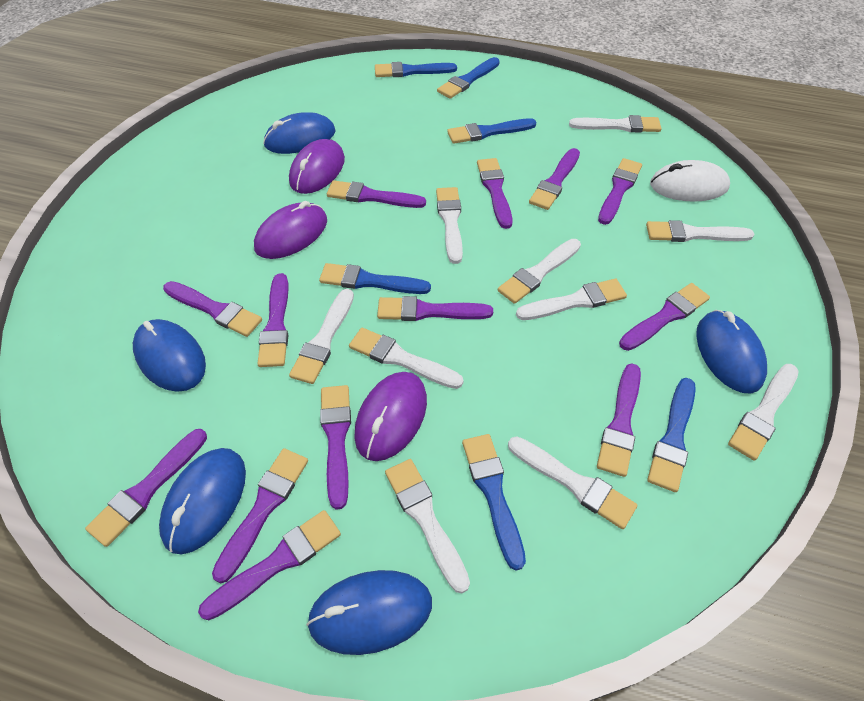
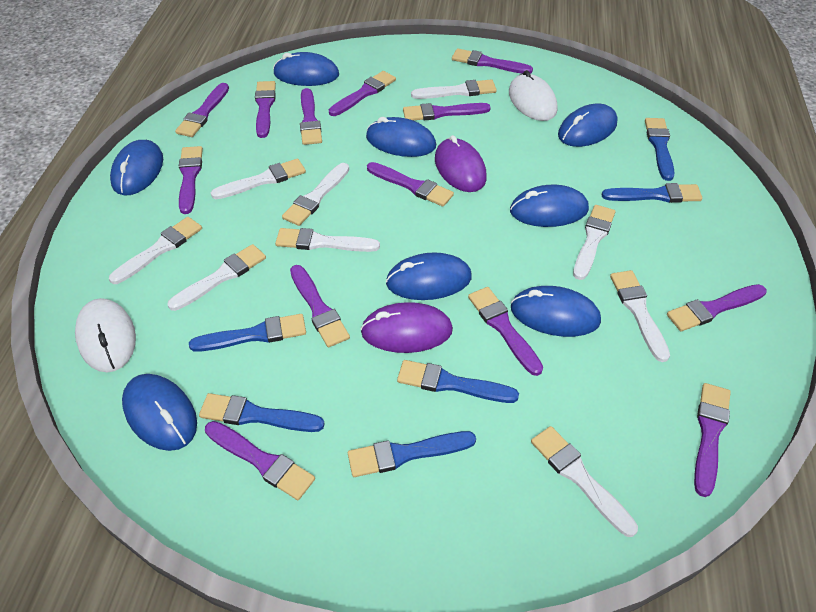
blue mouse: [133,319,206,392] [159,448,246,555] [263,112,335,154] [306,570,432,655] [696,310,767,394] = 5 -> [110,140,163,195] [122,374,197,451] [273,52,339,86] [366,117,436,157] [386,252,472,300] [510,185,589,227] [511,286,601,337] [558,104,618,147] = 8
purple mouse: [254,201,327,259] [289,139,345,194] [354,372,427,461] = 3 -> [360,302,453,353] [435,135,487,192] = 2
white brush: [289,289,354,384] [349,328,464,389] [385,459,470,593] [436,187,463,264] [498,239,581,304] [508,436,637,529] [516,279,627,320] [569,115,661,132] [646,220,755,242] [728,364,799,460] = 10 -> [109,217,202,284] [167,244,266,311] [211,159,306,199] [275,228,380,252] [282,163,349,226] [411,79,497,99] [531,426,638,537] [573,205,615,280] [610,270,670,362] = 9
white mouse: [650,160,730,202] = 1 -> [75,298,136,372] [509,70,557,121] = 2

